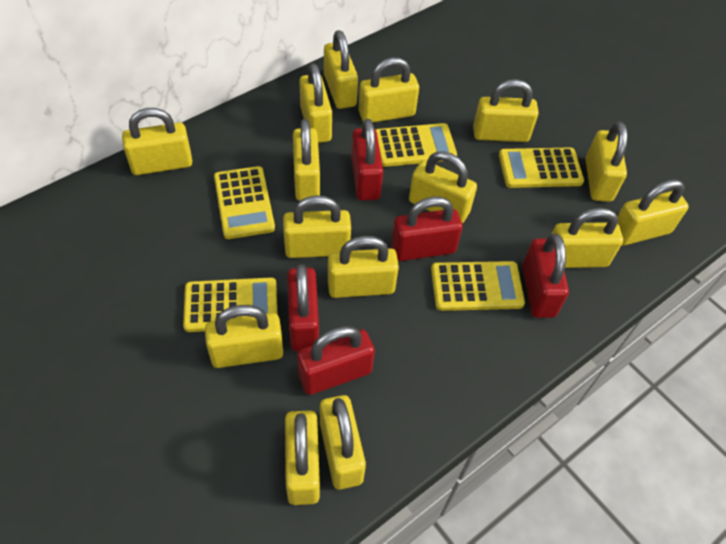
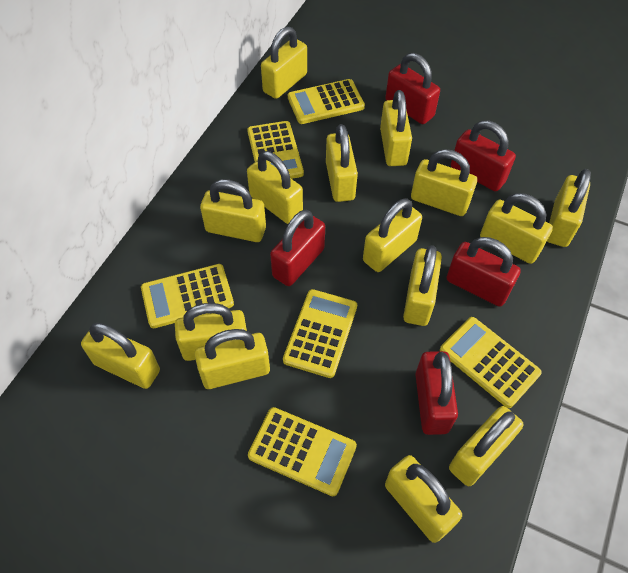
yellow calculator: [183,277,277,332] [214,166,275,239] [376,123,457,167] [431,261,525,311] [499,147,584,188] = 5 -> [141,264,234,328] [247,121,304,179] [248,407,357,496] [283,289,357,378] [288,79,365,124] [440,317,542,408] = 6

